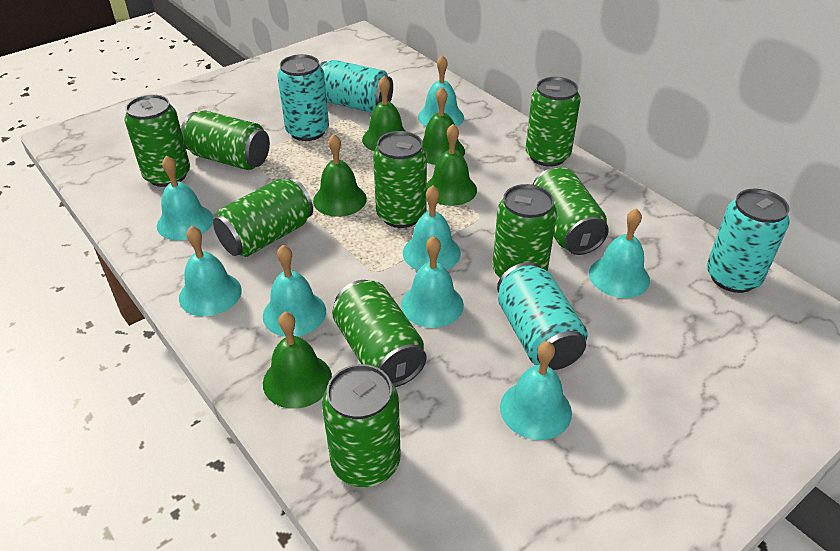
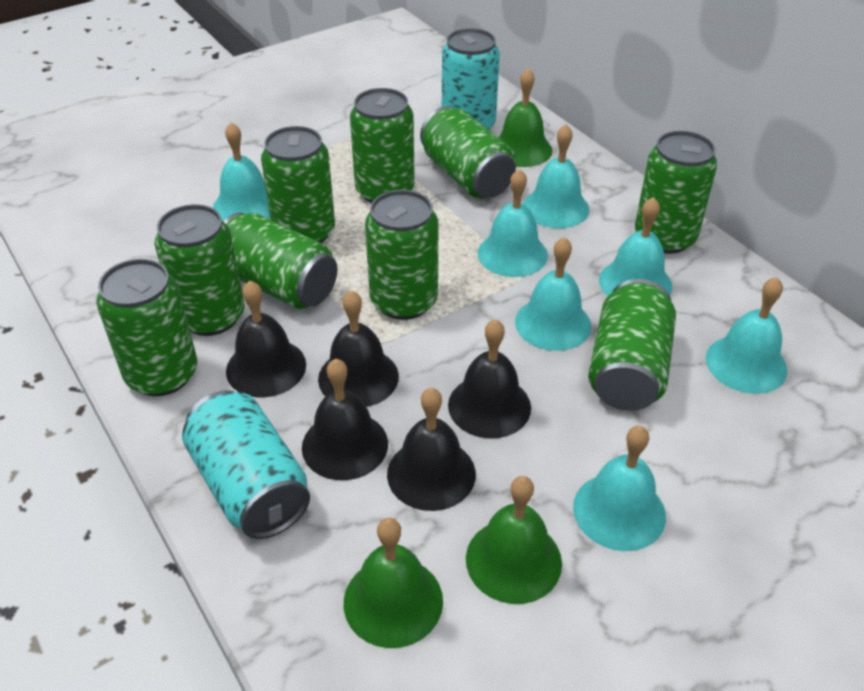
black bell: none = 0 -> [226,281,306,397] [302,359,388,480] [318,290,399,407] [387,388,476,511] [448,319,531,439] = 5
green bell: [263,312,332,409] [313,134,367,217] [362,76,405,151] [422,87,465,165] [427,124,477,206] = 5 -> [344,518,443,648] [466,476,562,604] [498,68,552,167] = 3
turquoise bell: [157,155,214,241] [179,225,242,316] [263,245,326,337] [401,236,464,328] [403,185,461,270] [418,55,464,127] [500,341,572,440] [589,208,650,298] = 8 -> [213,122,270,221] [478,169,548,277] [515,237,591,351] [523,124,589,228] [573,426,666,551] [599,197,672,296] [706,277,788,394] = 7
turquoise can: [277,54,329,141] [320,60,393,113] [497,262,588,370] [707,189,790,293] = 4 -> [182,390,310,539] [442,28,500,130] = 2

